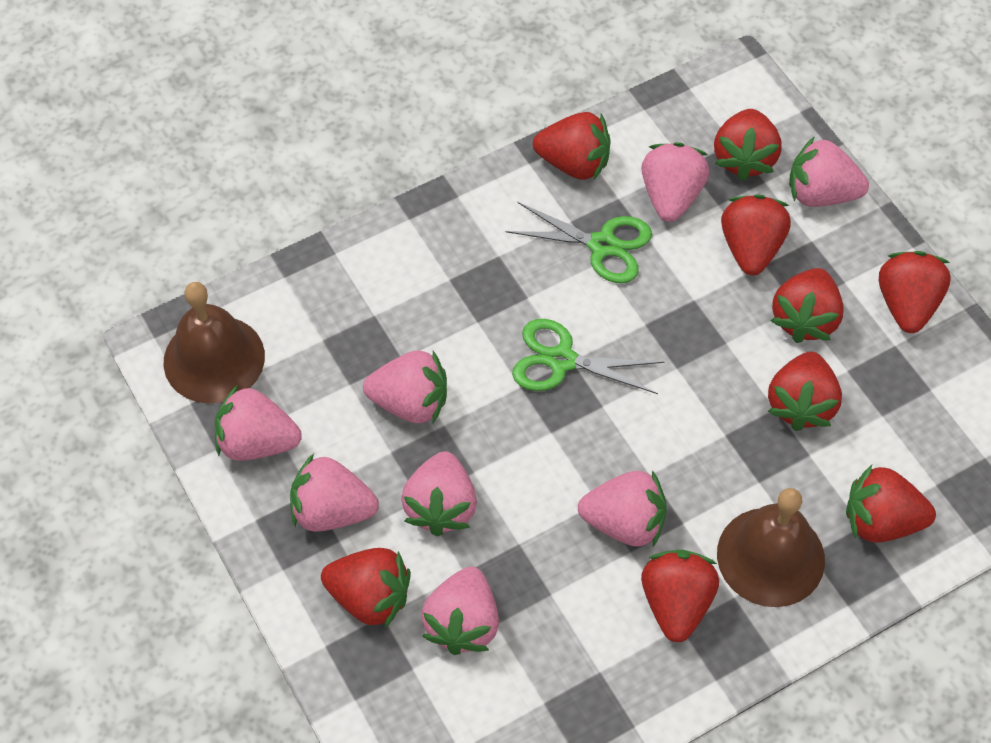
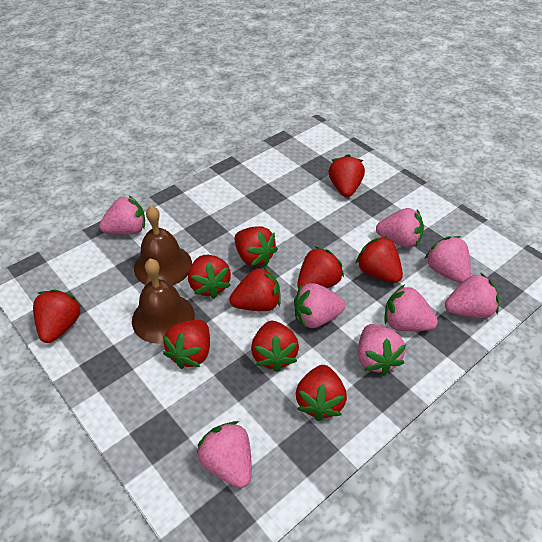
green scissors: [506,202,652,283] [512,319,664,394] = 2 -> none = 0
red strawberry: [321,548,411,628] [533,112,611,180] [641,550,719,643] [714,109,781,181] [721,195,791,275] [768,352,842,431] [771,268,844,343] [846,465,936,543] [879,251,951,333] = 9 -> [33,289,82,343] [163,320,210,369] [188,255,231,298] [229,266,280,311] [234,226,278,266] [251,321,299,372] [296,365,347,421] [297,246,344,289] [329,154,365,197] [355,236,403,283] = 10

